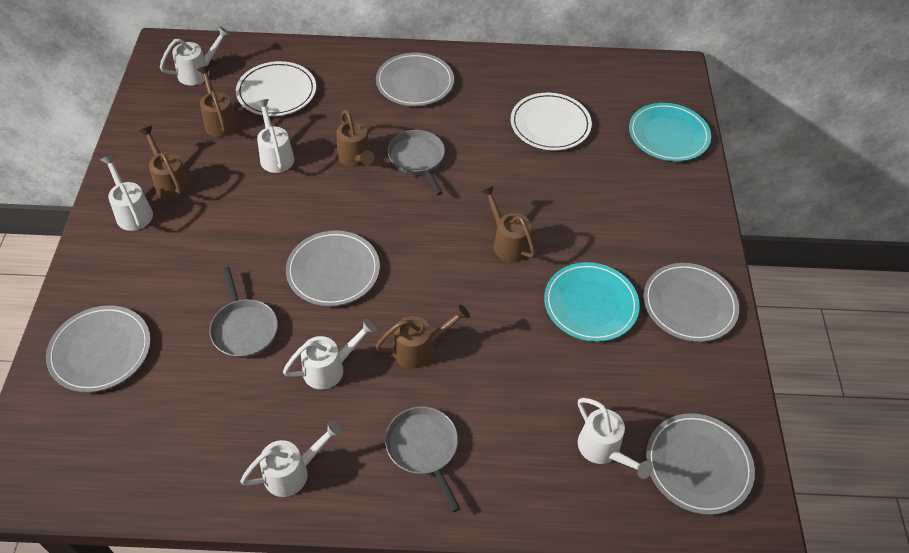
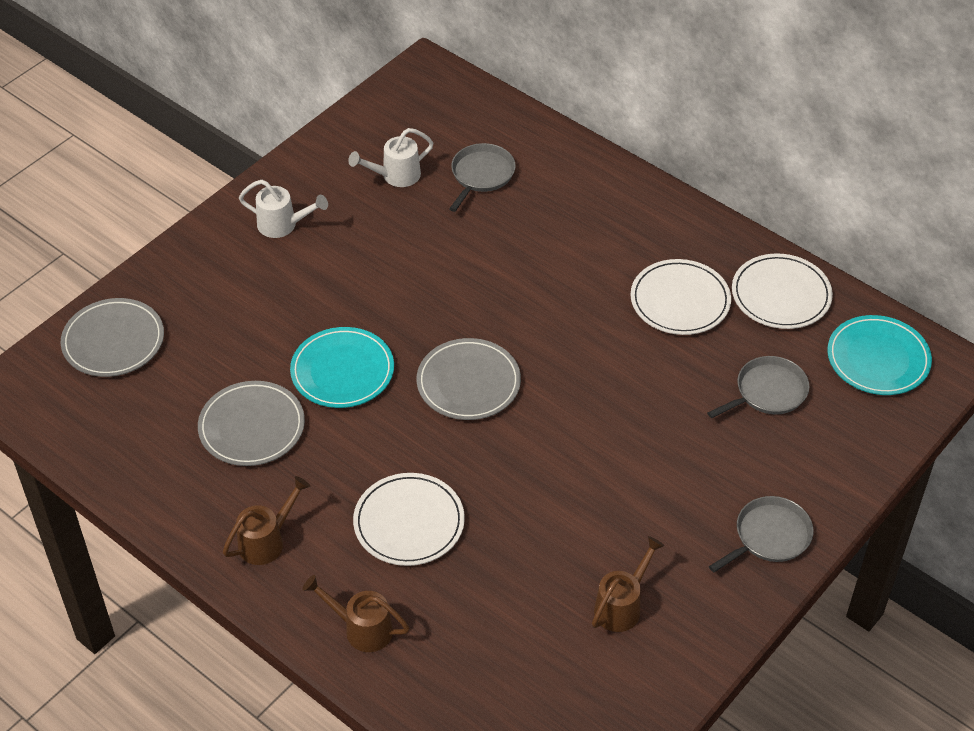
brown watering can: [139,126,191,199] [197,66,238,137] [337,110,374,167] [375,304,470,369] [481,185,535,262] = 5 -> [223,476,310,565] [302,575,410,652] [592,536,665,632] = 3
grey plate: [46,305,151,392] [286,230,380,306] [376,53,454,106] [643,263,739,342] [646,413,755,515] = 5 -> [61,298,164,377] [198,381,305,466] [416,338,521,420] = 3
white plate: [236,61,316,116] [510,93,592,150] = 2 -> [353,473,465,566] [631,259,731,335] [732,254,833,329] = 3
white watering can: [100,155,153,231] [160,26,231,85] [240,421,342,497] [255,99,294,173] [283,319,376,390] [578,398,653,479] = 6 -> [239,180,328,238] [348,128,433,187] = 2

